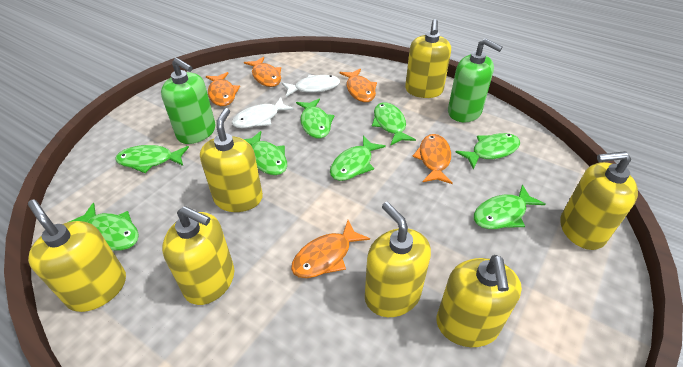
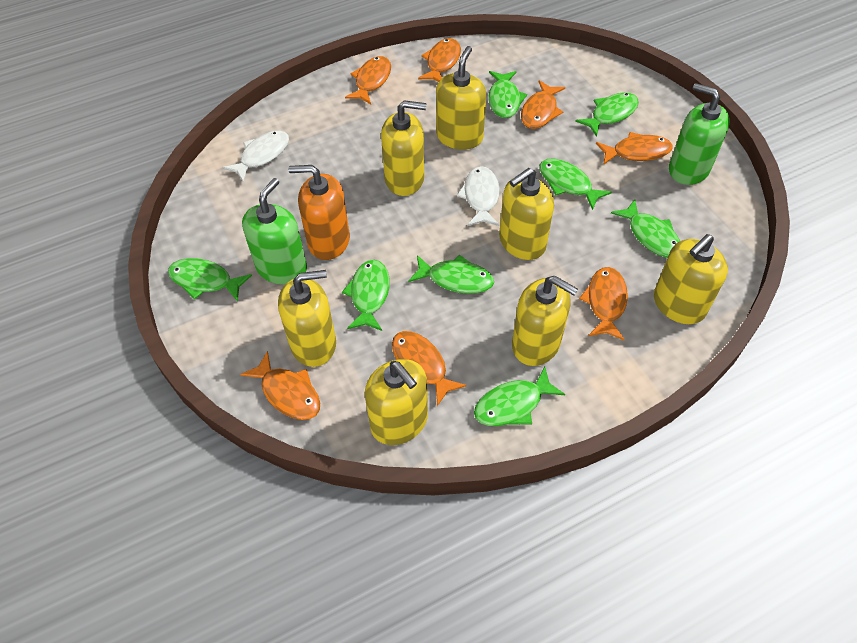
orange fish: [206,72,240,106] [244,57,281,87] [291,220,370,278] [340,68,377,102] [412,134,453,184] = 5 -> [240,351,320,420] [345,56,391,104] [392,331,467,406] [418,38,461,82] [521,80,565,129] [579,267,628,340] [596,132,673,165] = 7
orange soap dispenser: none = 0 -> [288,165,350,260] = 1

